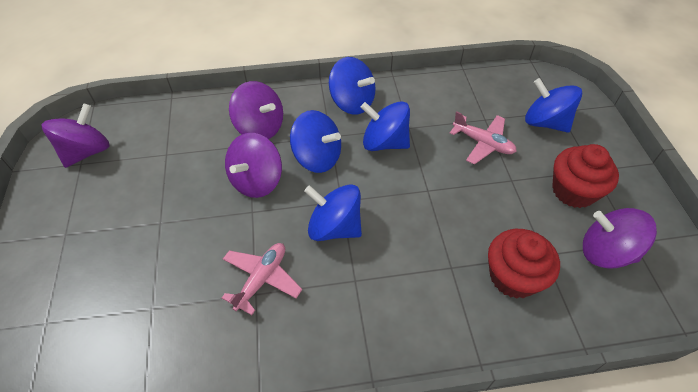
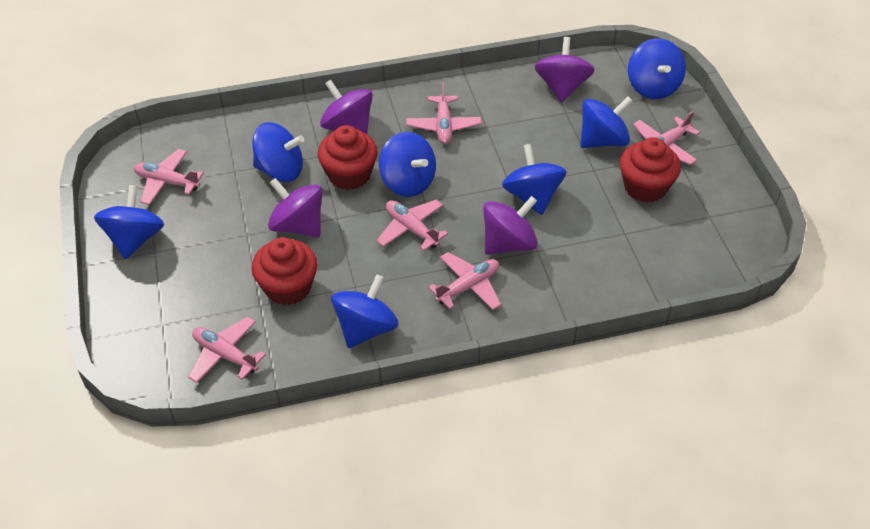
blue spinning top: [290,110,341,173] [304,185,362,241] [329,57,376,115] [361,102,410,151] [525,78,582,133] = 5 -> [94,185,164,259] [252,122,304,182] [331,274,399,348] [379,132,436,197] [502,144,567,215] [580,96,633,148] [628,39,686,99] = 7
pink plane: [222,243,302,315] [450,111,517,165] = 2 -> [134,149,204,205] [188,316,266,383] [376,199,448,251] [406,83,482,144] [428,252,501,310] [633,111,700,165] = 6
red cupcake: [488,229,560,299] [552,144,619,208] = 2 -> [251,237,317,305] [317,125,378,190] [620,137,681,203] = 3

